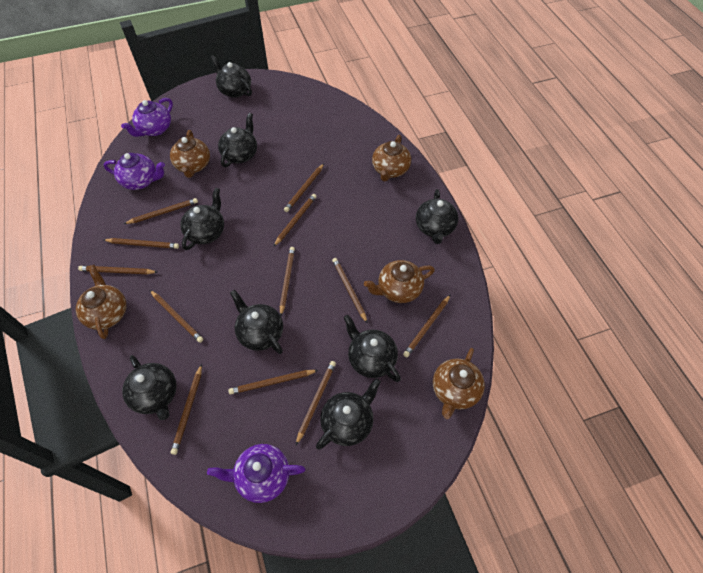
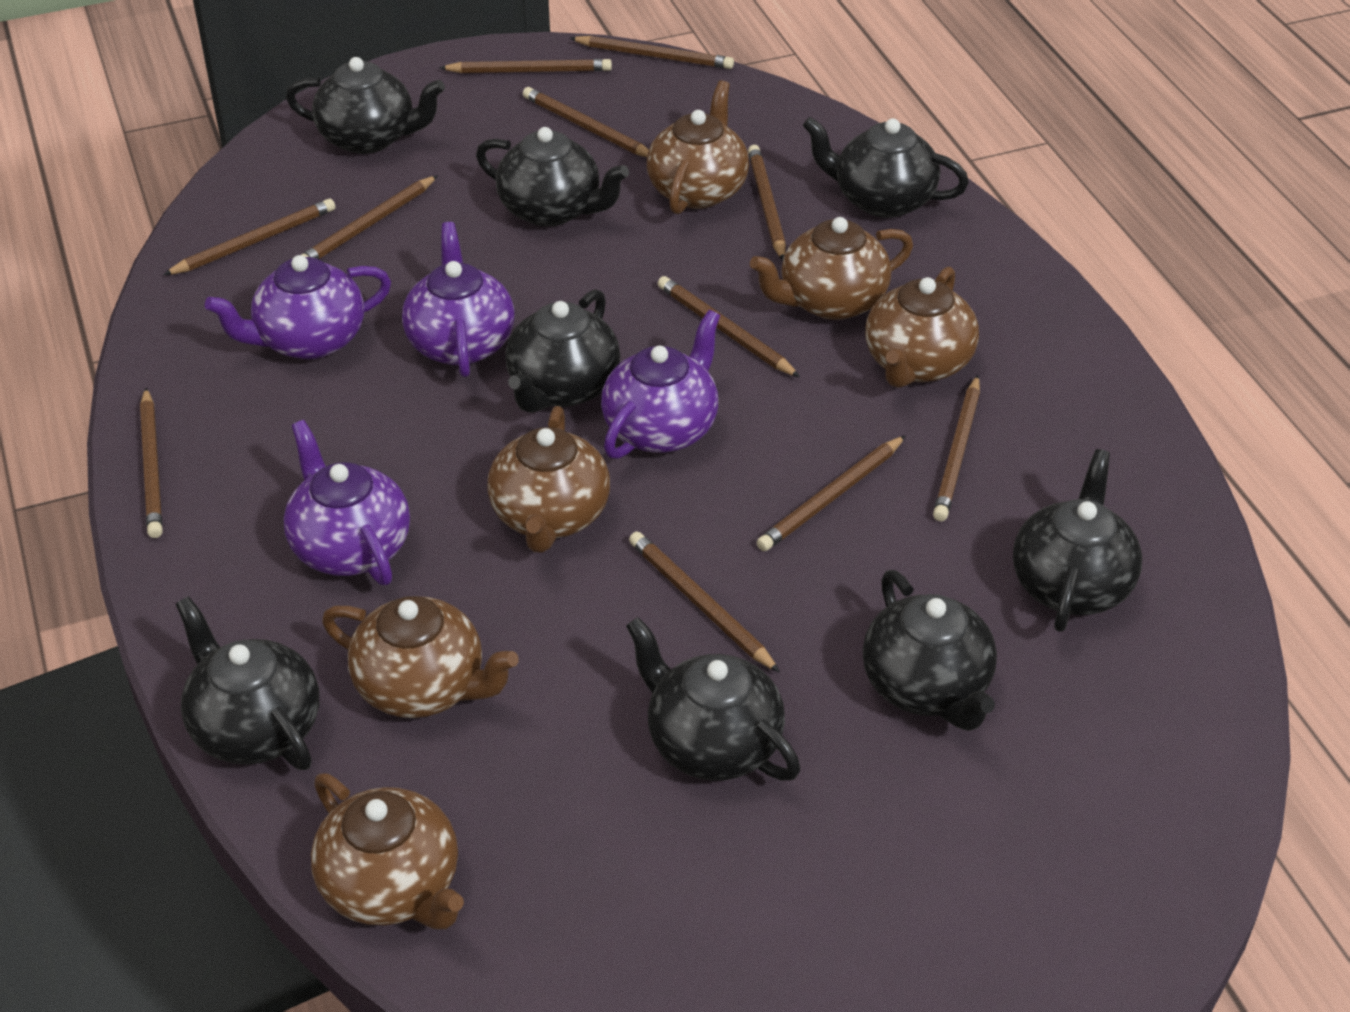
brown pencil: [78,266,157,274] [104,238,179,249] [124,198,198,224] [150,290,203,343] [171,364,202,455] [228,370,318,395] [273,194,317,247] [280,247,295,316] [284,164,324,212] [296,361,336,445] [332,258,368,324] [403,294,451,357] = 12 -> [140,388,163,538] [163,198,335,275] [301,175,438,259] [439,59,612,73] [523,87,649,157] [570,36,734,69] [629,531,780,673] [658,276,800,378] [748,145,786,260] [756,435,906,551] [933,375,980,521] = 11
brown teapot: [76,265,127,339] [170,130,210,178] [364,260,435,303] [372,135,411,181] [433,348,485,419] = 5 -> [311,774,464,929] [322,596,519,718] [487,406,610,553] [647,80,749,214] [750,217,913,320] [865,267,979,388] = 6
purple teapot: [104,153,165,190] [121,98,173,137] [207,444,305,503] = 3 -> [205,255,391,359] [284,420,410,585] [402,222,514,377] [601,310,720,459] = 4

